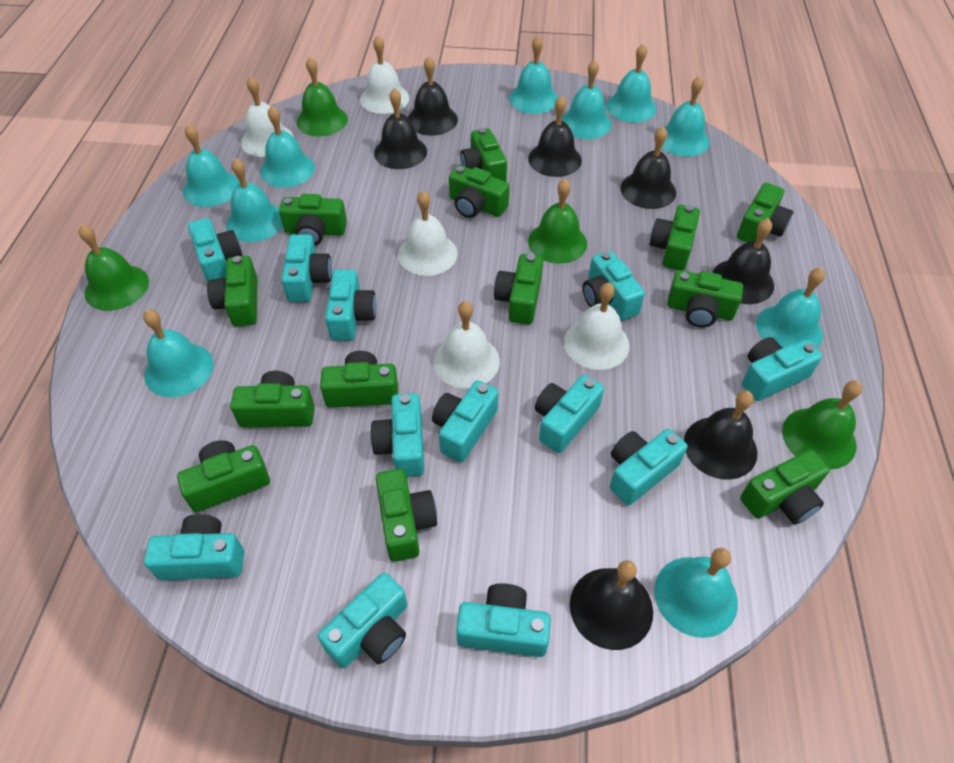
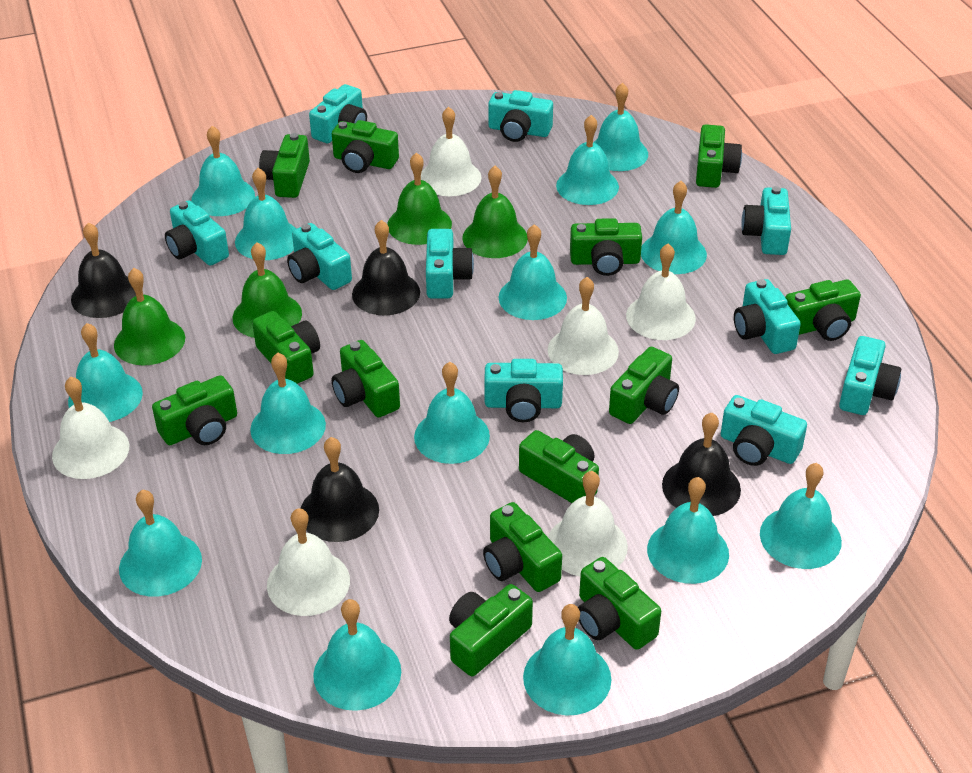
black bell: [374,88,427,169] [408,56,458,136] [528,95,582,177] [570,560,653,650] [620,126,676,209] [684,391,757,480] [712,218,774,304] = 7 -> [71,223,136,318] [301,437,379,542] [352,220,420,316] [662,413,741,516] = 4
turquoise bell: [143,309,214,397] [183,124,239,207] [226,158,283,242] [260,106,315,188] [509,36,558,114] [562,59,611,139] [606,44,657,123] [654,548,738,638] [662,76,710,157] [756,268,825,349] = 10 -> [68,323,143,422] [119,490,202,597] [191,126,255,216] [235,168,296,260] [250,353,326,454] [313,599,401,711] [414,362,490,464] [498,224,567,320] [523,604,611,716] [556,115,619,205] [594,83,648,171] [641,181,707,274] [647,477,729,584] [760,463,842,569] = 14
turquoise camera: [144,514,245,580] [188,218,243,282] [281,234,332,302] [318,573,407,668] [325,270,376,341] [370,393,424,477] [432,380,498,462] [456,583,551,657] [535,375,604,453] [583,251,645,321] [610,429,688,506] [742,337,822,401] = 12 -> [165,200,229,266] [287,223,352,290] [309,84,367,143] [426,229,474,299] [484,359,563,422] [488,90,553,142] [721,395,807,466] [734,279,801,354] [741,186,791,255] [839,336,901,415] = 10
white bell: [241,76,294,157] [360,35,409,114] [398,191,458,276] [433,301,500,389] [564,283,630,370] = 5 -> [52,377,129,479] [267,508,350,616] [421,106,481,196] [547,277,619,375] [548,471,628,576] [626,243,696,340] = 6

